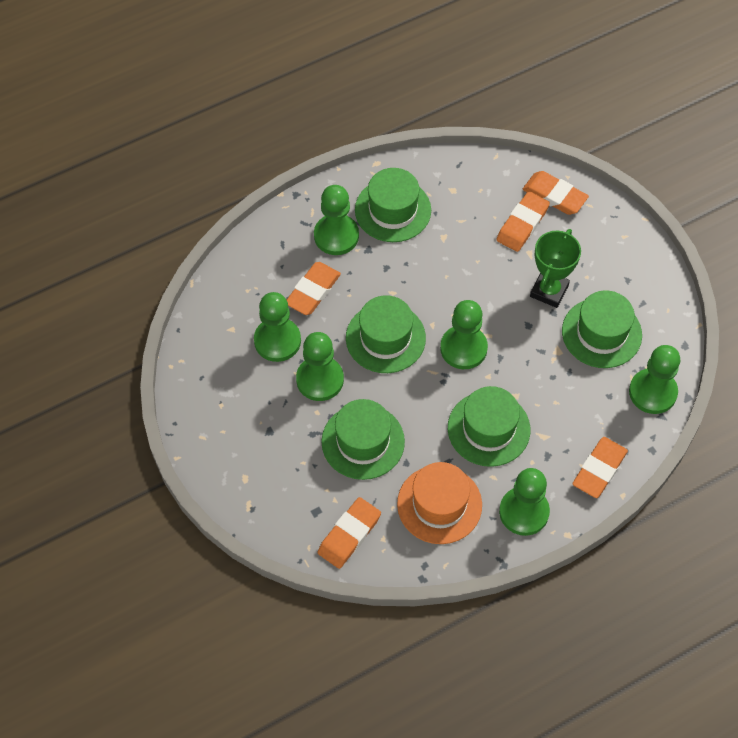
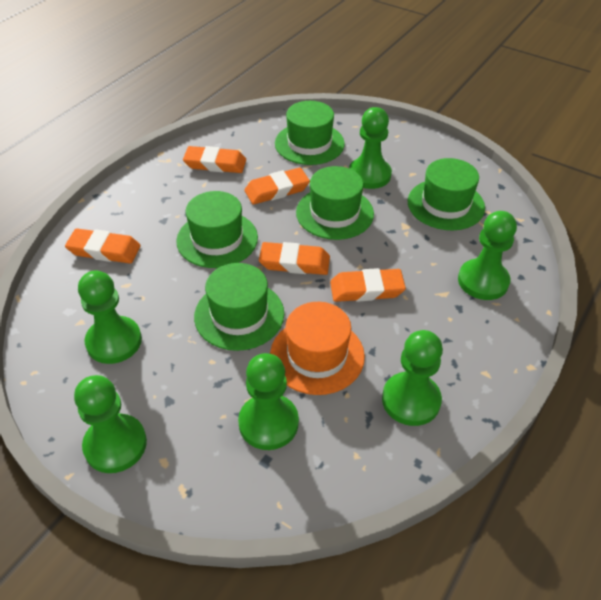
green trophy: [530,229,581,308] = 1 -> none = 0

